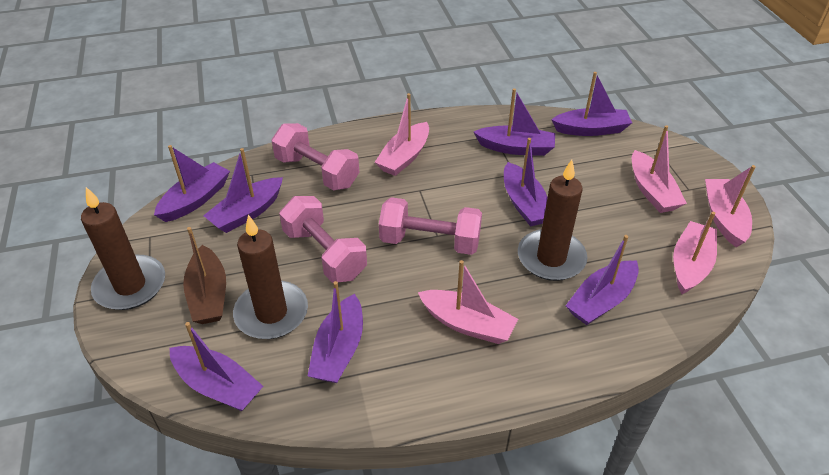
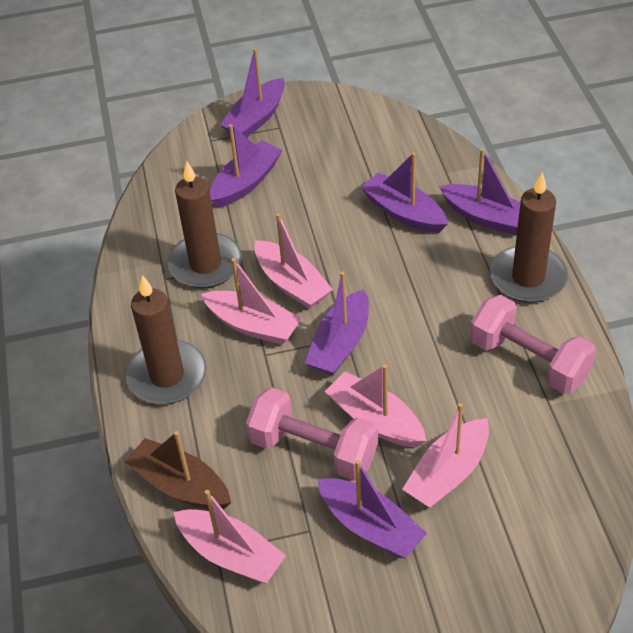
pink dumbbell: [271,123,359,190] [279,196,367,283] [379,197,482,255] = 3 -> [246,387,378,481] [470,295,596,394] = 2
purple boat: [154,145,230,222] [170,322,263,411] [203,148,283,233] [308,281,363,383] [474,88,555,156] [504,138,548,226] [551,72,632,136] [565,235,639,325] = 8 -> [210,124,282,208] [220,48,285,138] [305,272,369,375] [317,460,427,558] [360,152,448,233] [439,148,520,235] = 6

